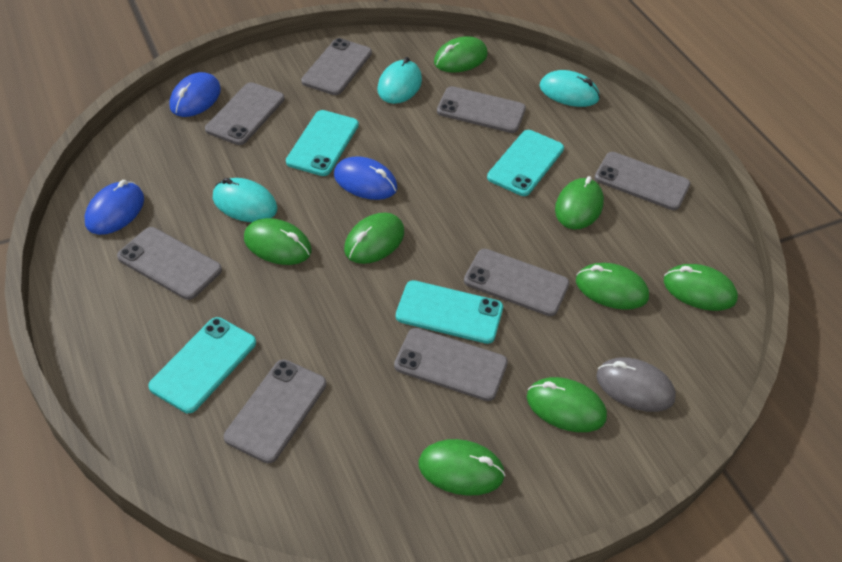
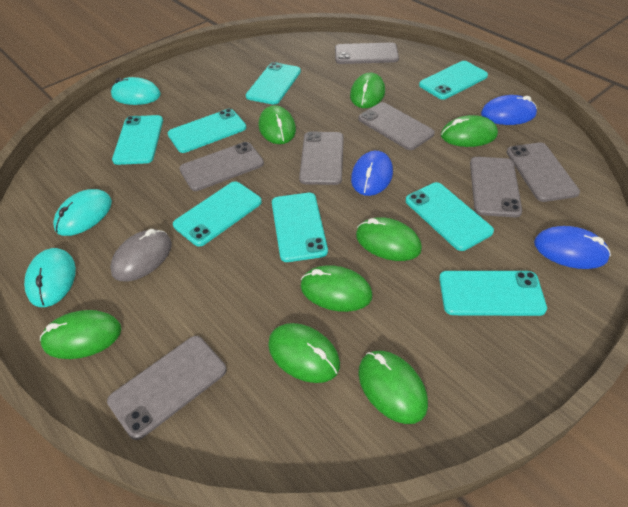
grey phone: [117,227,222,300] [205,82,285,145] [224,359,326,463] [301,38,372,95] [394,328,508,401] [437,86,526,133] [464,249,570,316] [594,152,690,210] = 8 -> [107,336,227,440] [179,142,264,191] [299,131,344,185] [335,42,399,64] [358,102,435,150] [470,157,522,217] [506,142,580,202] = 7
turquoise phone: [148,317,256,413] [286,110,359,176] [396,280,503,344] [487,130,564,196] = 4 -> [112,115,163,165] [168,109,246,153] [173,181,262,247] [246,62,301,105] [272,193,328,262] [406,182,494,251] [419,61,488,100] [439,271,547,316] = 8

